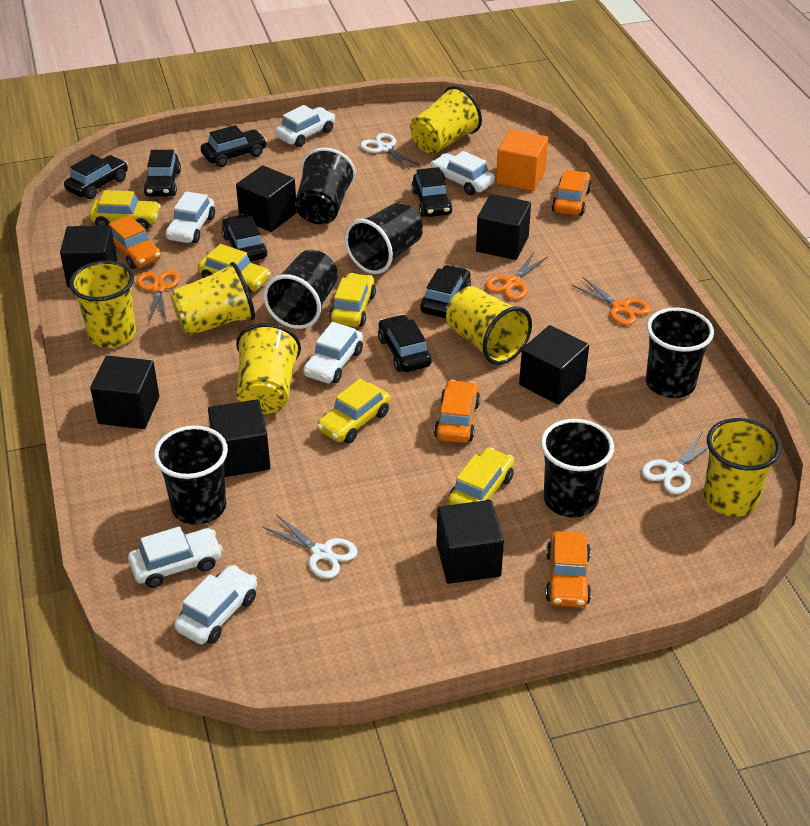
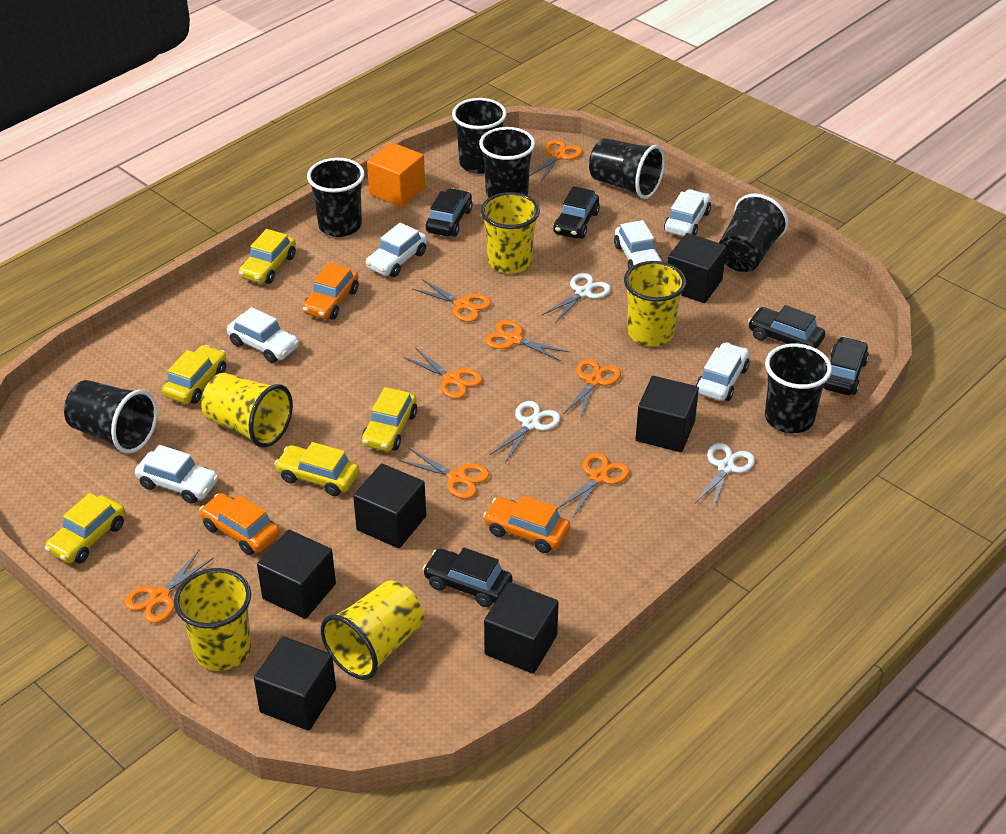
black car: [64,154,128,199] [143,150,181,197] [201,125,267,167] [222,214,268,262] [378,314,432,372] [411,167,453,217] [420,265,471,318] = 7 -> [423,548,513,607] [426,188,473,237] [553,186,600,239] [748,305,825,349] [823,336,869,395] = 5
black cube: [60,226,117,288] [90,356,159,429] [208,399,270,477] [236,165,297,232] [437,500,504,584] [476,194,531,260] [519,325,589,405] = 7 -> [254,637,336,731] [257,530,336,619] [353,464,426,548] [484,582,559,674] [636,376,699,452] [668,233,726,303] = 6
black cup: [154,426,228,525] [263,250,338,329] [295,148,356,224] [345,202,423,274] [541,419,614,517] [646,307,714,398] = 6 -> [64,380,157,454] [307,158,365,237] [452,98,507,174] [479,127,535,198] [589,138,665,199] [719,193,788,272] [765,343,832,433] = 7
orange car: [108,215,161,269] [434,380,480,443] [545,531,591,607] [552,170,592,216] = 4 -> [199,493,280,555] [302,263,359,319] [483,495,570,553] = 3
orange scissors: [137,270,180,323] [486,252,547,300] [572,277,650,325] = 3 -> [125,550,214,623] [399,448,490,499] [403,347,483,399] [413,279,492,322] [485,320,570,362] [529,140,583,182] [557,452,630,519] [563,359,621,420] = 8
yellow cup: [69,260,136,348] [171,262,255,336] [236,323,301,414] [410,86,482,154] [446,286,532,365] [703,418,781,517] = 6 -> [174,568,251,671] [201,373,293,447] [321,581,423,680] [481,192,540,274] [624,261,686,346] = 5

